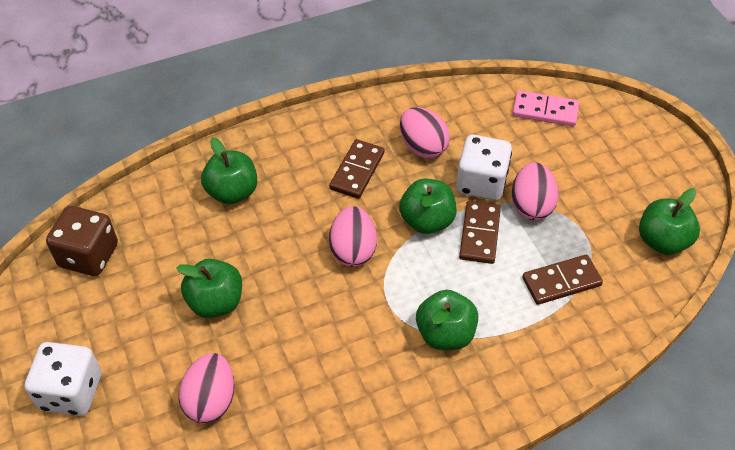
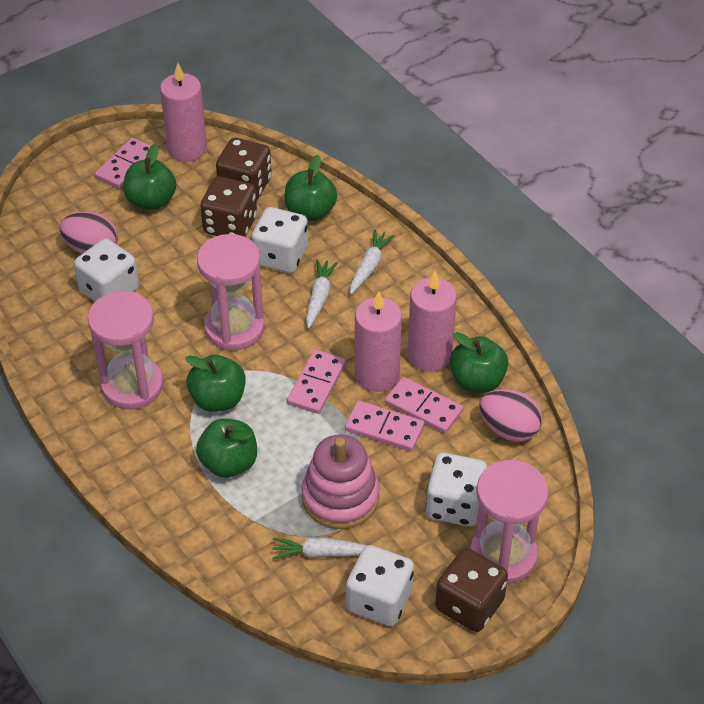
brown dice: [46,206,118,276] = 1 -> [200,177,257,237] [216,138,272,200] [435,548,508,632] = 3
brown domino: [329,139,385,199] [459,201,501,264] [522,255,603,305] = 3 -> none = 0
pink candle: none = 0 -> [160,63,207,162] [355,291,402,392] [408,271,457,372] = 3
pink domino: [512,90,579,127] = 1 -> [95,138,151,189] [287,349,346,414] [345,400,424,451] [385,377,463,433] = 4
pink egg: [179,353,234,424] [329,206,377,267] [400,107,450,158] [512,163,559,220] = 4 -> [60,211,118,254] [479,389,542,442] = 2
pink hourglass: none = 0 -> [88,291,164,409] [197,234,265,350] [470,460,549,584] = 3
pink stacking toy: none = 0 -> [302,434,380,529] = 1
white carrot: none = 0 -> [272,537,366,560] [306,259,338,329] [350,230,394,294] = 3
white dice: [25,342,101,416] [456,135,512,201] = 2 -> [74,238,139,302] [252,207,308,273] [346,545,414,626] [426,453,487,527] = 4

